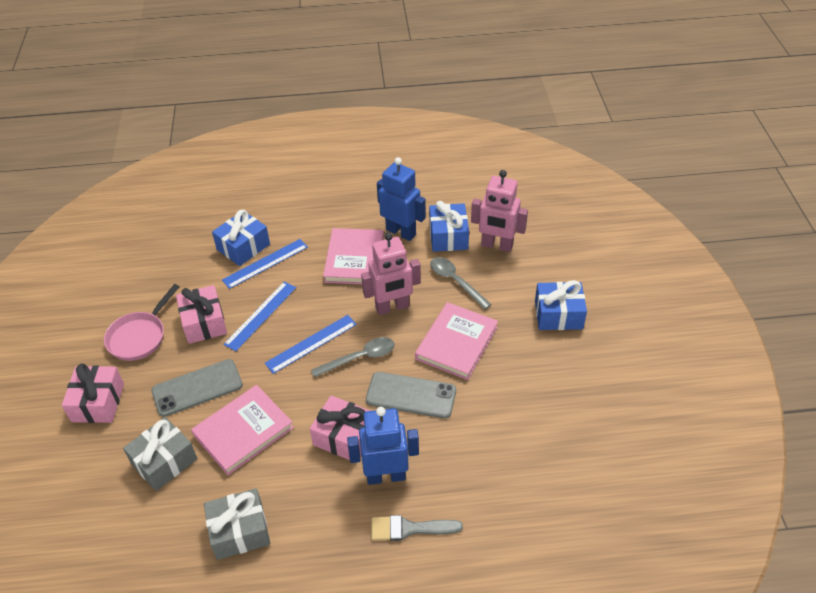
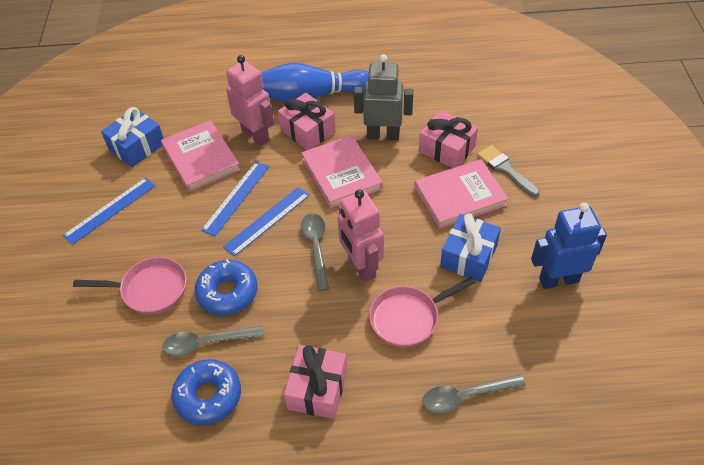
blue bowling pin: none = 0 -> [261,63,369,103] = 1
blue donut: none = 0 -> [171,359,241,425] [195,259,258,316] = 2
blue gift: [212,210,270,266] [429,201,469,252] [535,280,587,330] = 3 -> [101,107,164,167] [440,213,501,282] = 2
blue robot: [347,407,419,485] [377,157,426,241] = 2 -> [531,203,607,289] = 1
grey gift: [123,417,197,491] [204,488,270,560] = 2 -> none = 0
grey phone: [151,359,243,417] [366,372,456,418] = 2 -> none = 0
grey robot: none = 0 -> [354,54,413,141] = 1
grey spoon: [311,337,395,378] [430,257,492,309] = 2 -> [162,326,264,356] [301,213,329,291] [422,374,526,414] = 3
pink pan: [104,284,180,361] = 1 -> [73,257,187,314] [369,277,476,347] = 2

